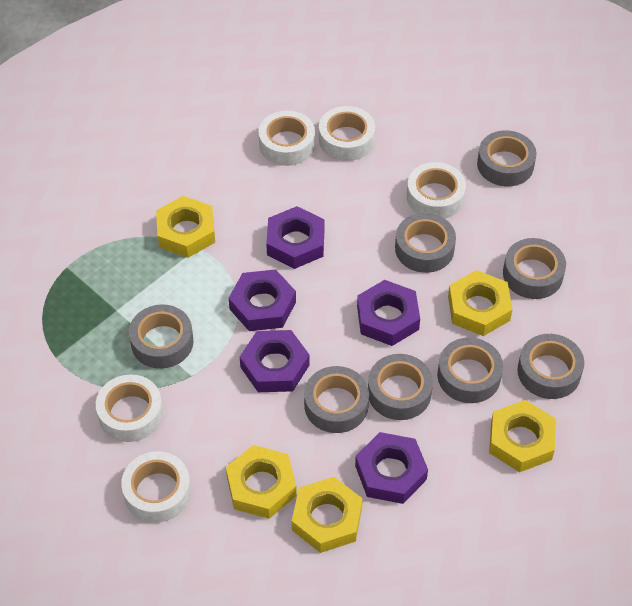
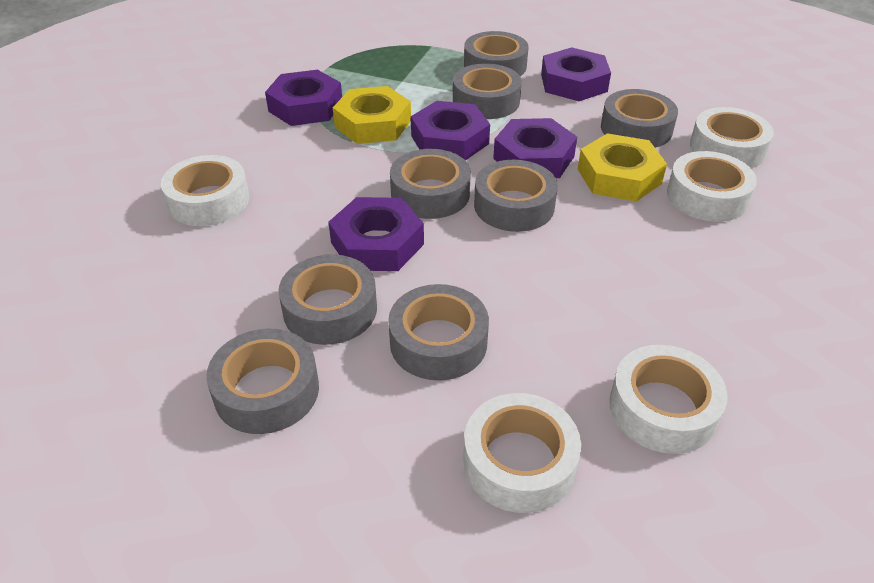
yellow nut: [156,196,215,258] [226,445,297,519] [292,477,363,553] [448,270,513,336] [489,400,556,472] = 5 -> [333,86,411,144] [578,133,667,202] = 2

